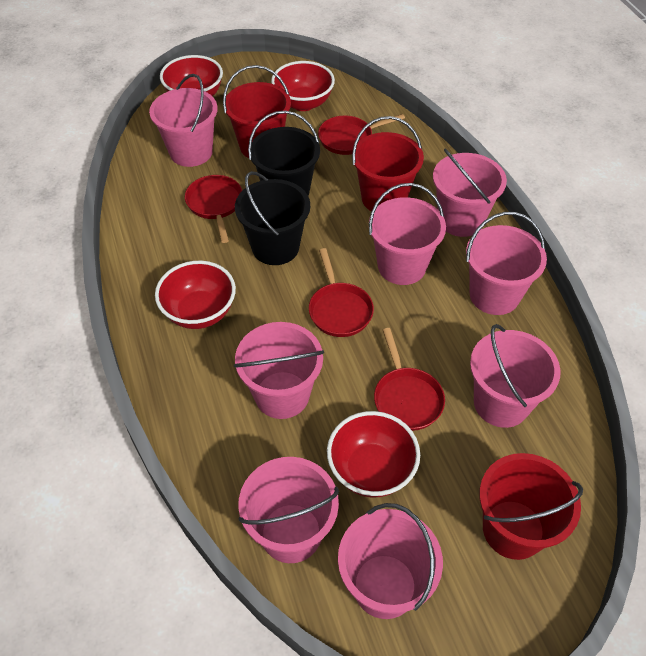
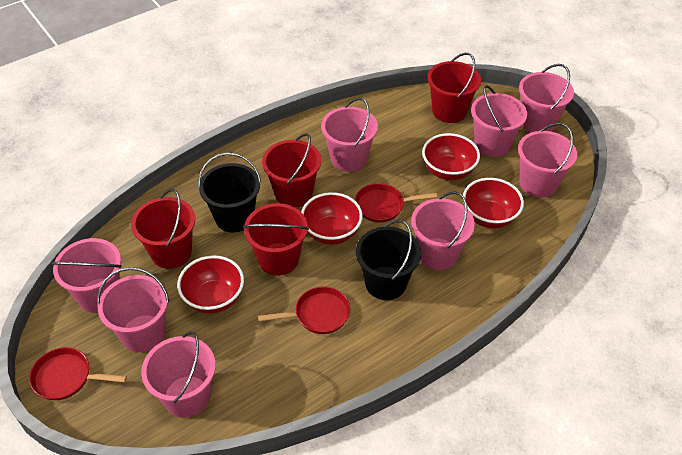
red bucket: [223,65,291,158] [352,116,424,211] [479,453,583,560] = 3 -> [131,189,195,269] [243,203,309,276] [262,133,321,207] [427,53,481,123] = 4
red pan: [185,175,242,243] [309,248,374,337] [318,114,405,155] [374,328,445,431] = 4 -> [29,347,127,400] [258,287,350,334] [355,183,437,222] = 3

